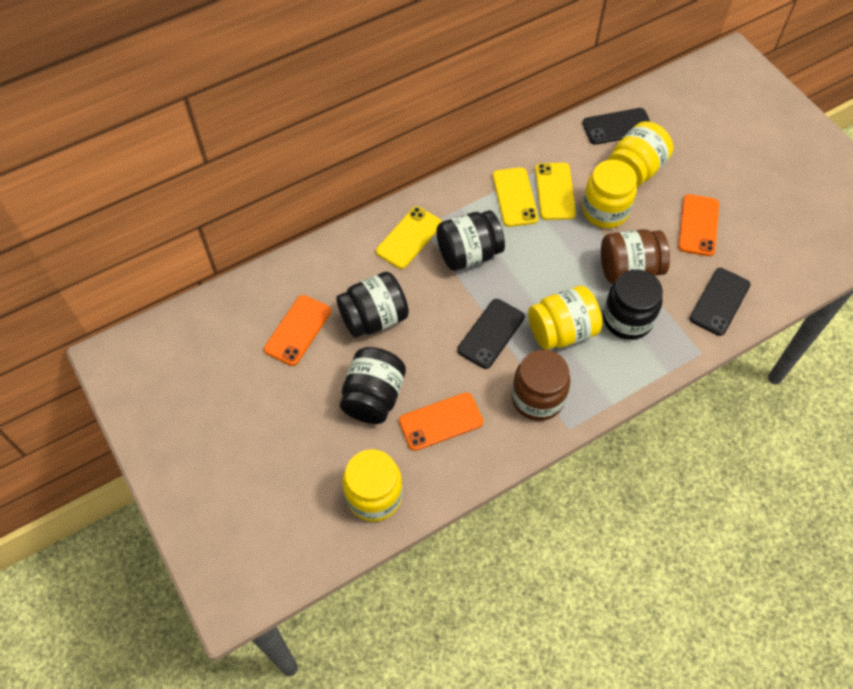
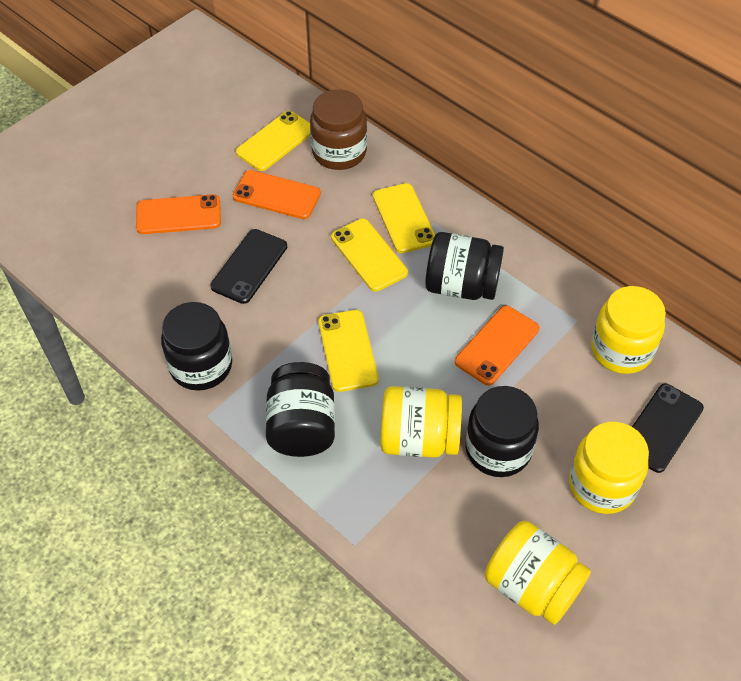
black phone: [457,299,525,369] [582,108,650,145] [690,268,751,336] = 3 -> [210,229,287,304] [632,384,704,473] = 2
brown jar: [511,350,570,421] [601,229,670,284] = 2 -> [310,89,367,170] = 1
yellow phone: [376,206,442,269] [493,167,538,227] [535,163,576,220] = 3 -> [236,111,310,171] [318,310,378,392] [331,219,408,291] [373,183,435,253] = 4

